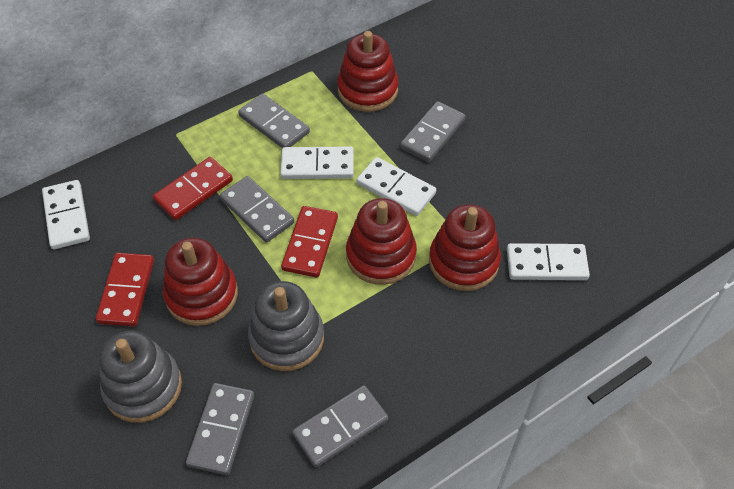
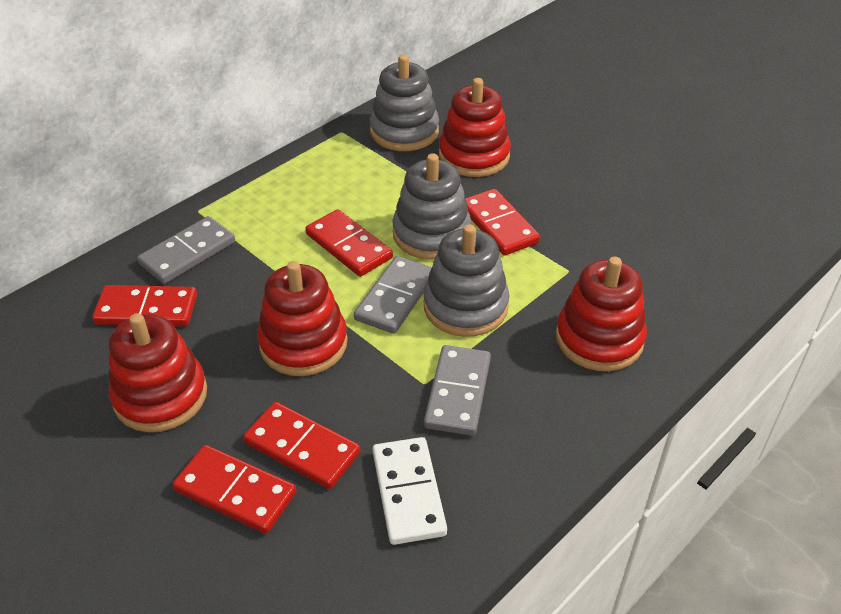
grey domino: [186,383,254,475] [220,176,294,243] [238,93,310,148] [292,385,388,467] [400,101,466,162] = 5 -> [137,216,235,284] [354,256,432,334] [424,345,491,436] = 3
grey stacking toy: [99,331,182,423] [248,281,324,371] = 2 -> [370,54,439,151] [392,153,472,260] [423,224,509,337] = 3
red domino: [96,253,154,327] [153,157,233,220] [281,206,338,277] = 3 -> [92,285,197,326] [173,445,296,534] [243,402,360,489] [305,209,393,277] [465,189,540,256] = 5
white domino: [42,180,90,249] [280,147,354,179] [357,157,436,216] [507,243,590,280] = 4 -> [373,437,447,545] = 1

